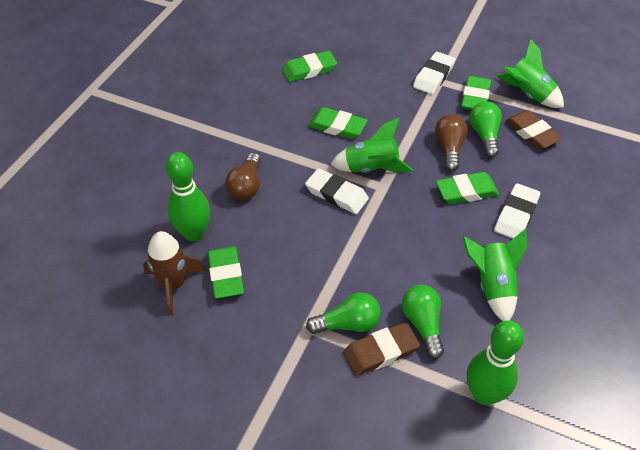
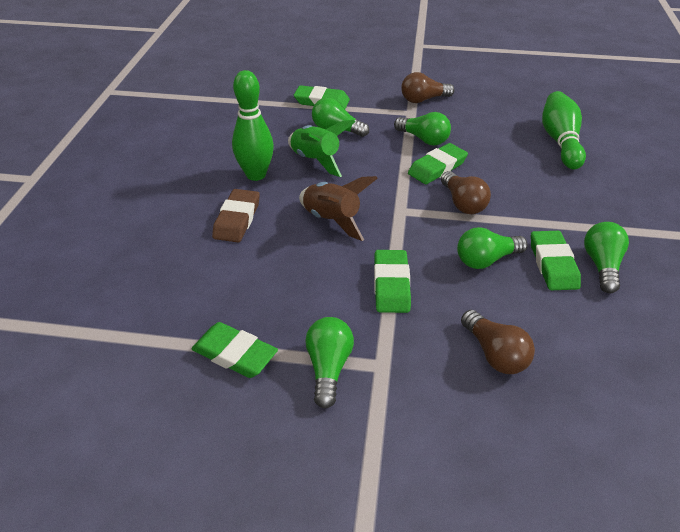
brown eraser: [343,322,420,376] [505,110,562,150] = 2 -> [212,189,260,242] = 1
brown light bulb: [225,153,261,200] [435,114,468,171] = 2 -> [401,72,455,103] [441,171,491,214] [461,310,535,374] = 3
green light bulb: [306,293,381,334] [402,285,444,359] [469,101,502,157] = 3 -> [305,317,354,408] [312,98,369,137] [394,112,451,146] [457,227,528,269] [584,222,629,293] = 5
green rocket: [330,118,413,173] [462,229,527,321] [497,39,564,108] = 3 -> [288,120,355,177] = 1
white eraser: [305,168,369,214] [413,52,455,94] [494,183,540,239] = 3 -> none = 0

